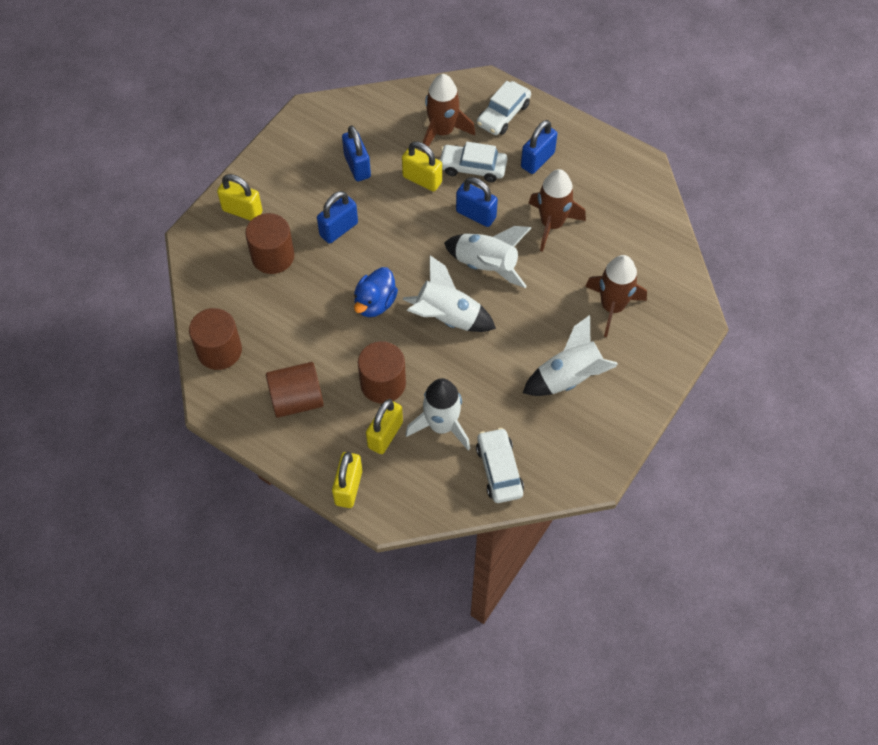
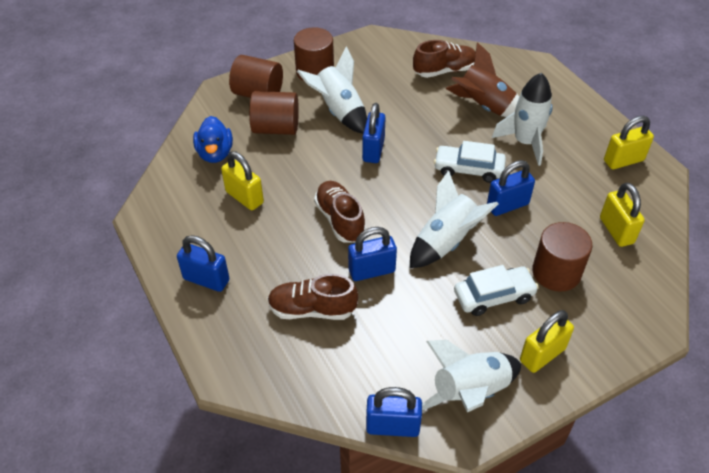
blue padlock: [317,191,358,244] [342,125,371,181] [456,177,498,227] [521,120,558,174] = 4 -> [177,235,229,292] [348,227,397,281] [362,103,386,163] [366,387,422,437] [487,160,535,216] = 5
brown rocket: [422,74,475,153] [528,169,586,252] [585,255,647,337] = 3 -> [446,42,519,117] = 1
brown shoe: none = 0 -> [268,274,358,320] [314,181,366,243] [413,40,476,78] = 3
white car: [439,142,507,182] [476,428,524,503] [477,81,531,135] = 3 -> [434,141,506,183] [454,265,539,316] = 2

